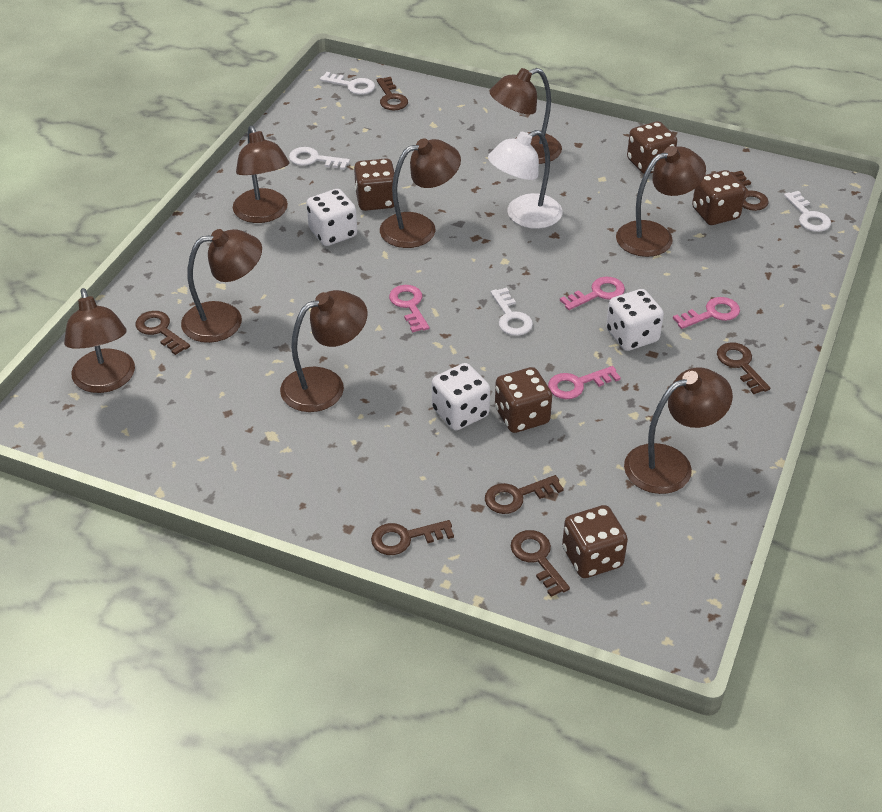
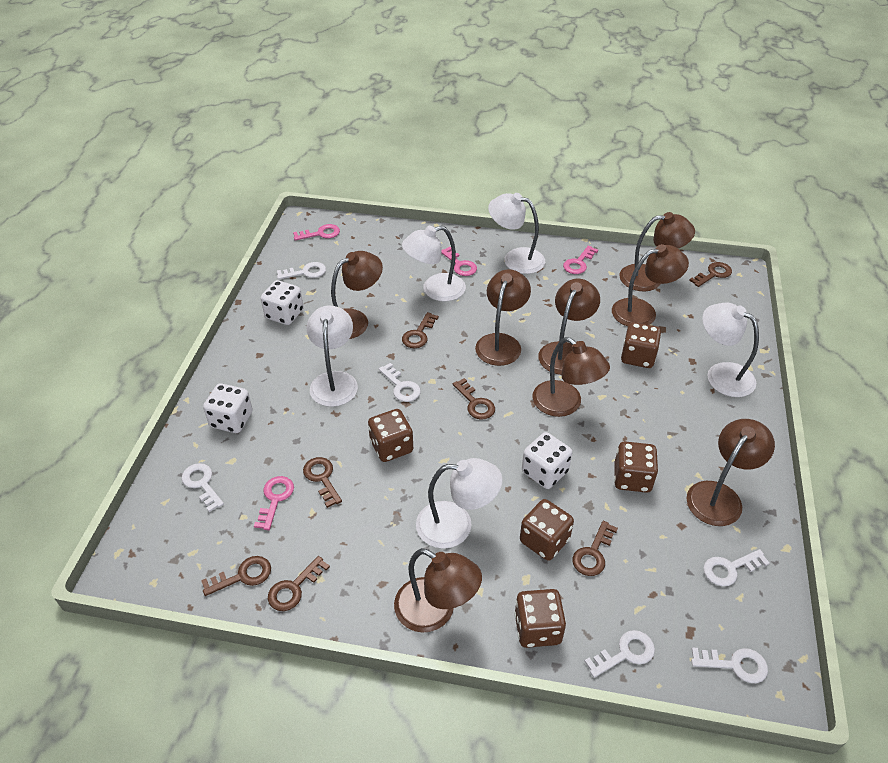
white key: [289,147,350,170] [320,72,375,95] [490,287,533,336] [784,191,831,232] = 4 -> [182,463,224,512] [277,262,326,280] [379,363,421,402] [584,630,655,678] [691,648,768,683] [703,549,770,586] = 6
white lamp: [488,130,562,229] = 1 -> [307,305,358,407] [402,226,466,301] [416,458,502,549] [488,193,545,274] [702,303,759,397] = 5

